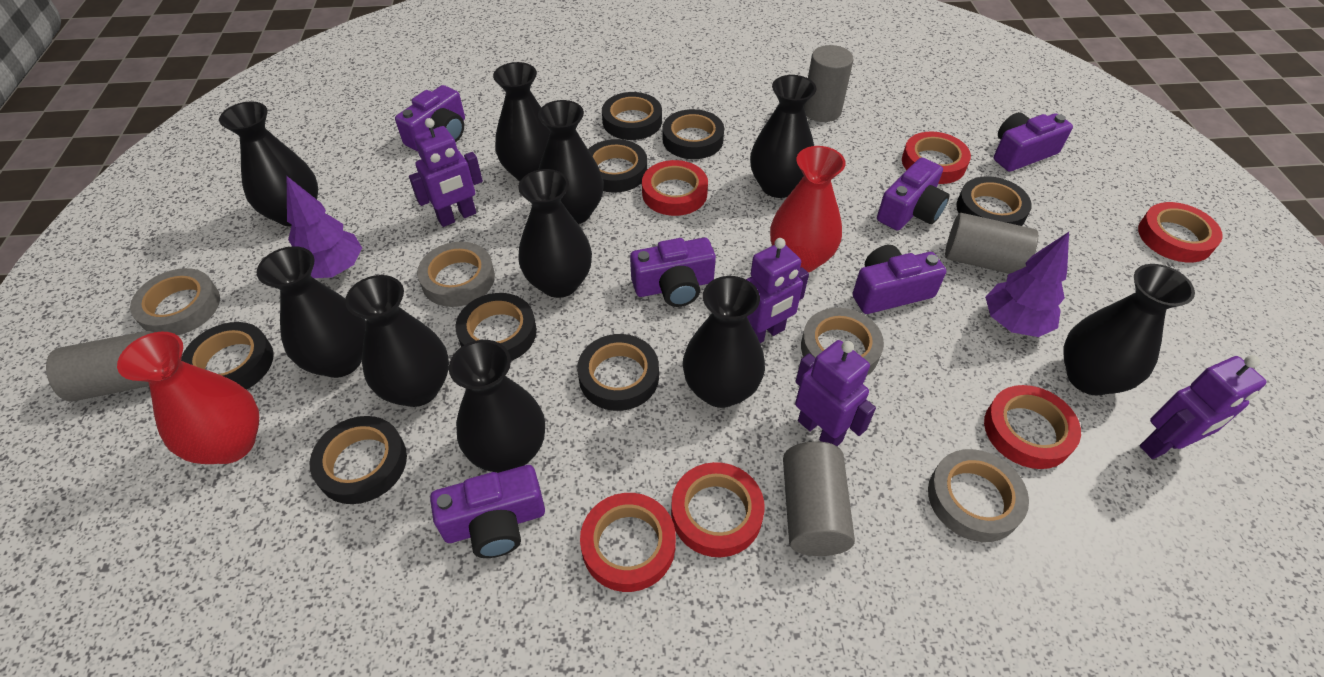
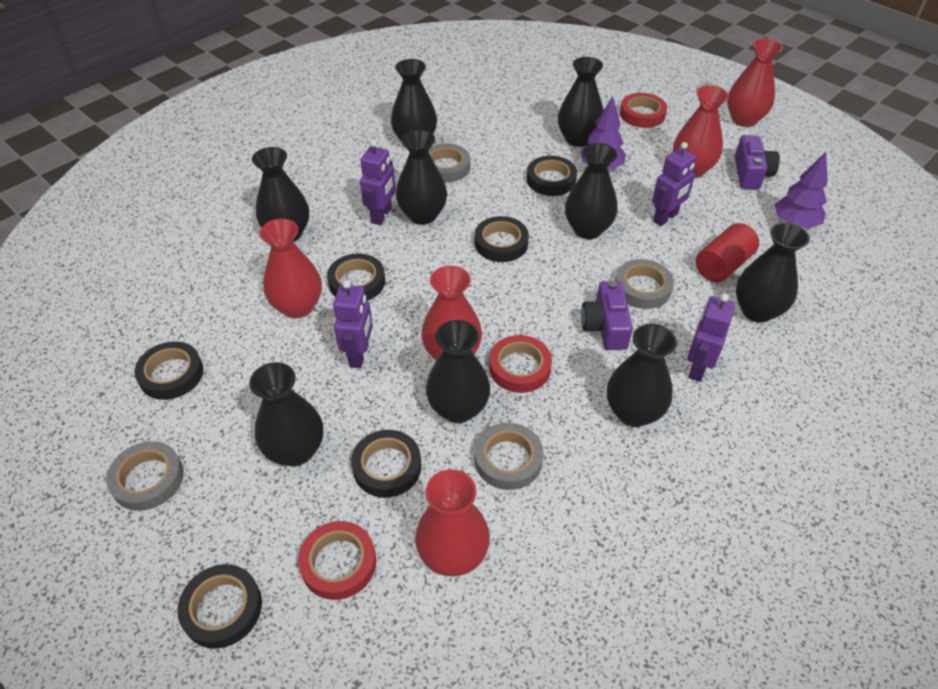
black tape: [181,322,274,390] [310,416,407,504] [455,293,537,361] [577,334,659,411] [588,139,647,193] [602,92,662,140] [662,109,724,159] [956,176,1032,226] = 8 -> [135,341,203,400] [177,564,262,649] [327,253,385,301] [351,430,421,498] [475,216,529,262] [527,156,577,196] = 6
black vase: [219,101,318,227] [257,246,366,378] [345,275,449,407] [449,340,545,473] [493,62,550,181] [518,169,592,298] [538,100,604,224] [683,276,765,408] [750,75,816,198] [1063,264,1195,396] = 10 -> [249,362,323,466] [252,147,309,242] [391,59,437,141] [396,130,447,225] [426,320,490,423] [558,57,603,147] [565,143,618,239] [607,324,677,427] [736,222,810,323] = 9
grey cylinder: [46,331,154,402] [783,441,855,556] [804,45,854,122] [945,213,1038,274] = 4 -> none = 0
purple camera: [395,85,465,151] [430,465,545,558] [630,238,716,307] [853,245,946,314] [877,158,950,231] [994,112,1073,172] = 6 -> [581,281,633,350] [735,135,780,189] = 2
red cylinder: none = 0 -> [696,223,759,282] = 1
red tape: [580,493,676,592] [642,160,708,216] [671,462,765,557] [902,131,971,184] [984,385,1081,469] [1138,202,1223,262] = 6 -> [298,521,376,600] [489,335,552,393] [620,93,667,128] = 3
red vase: [117,332,259,464] [770,146,846,272] = 2 -> [259,219,322,318] [415,469,490,577] [421,266,482,360] [673,85,729,178] [727,38,783,127] = 5

